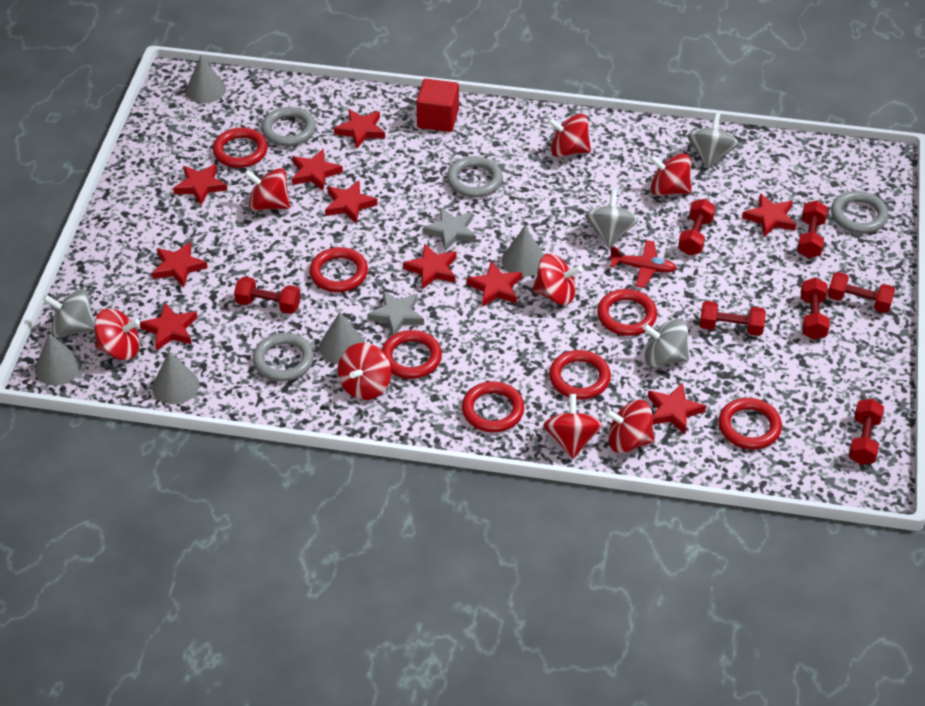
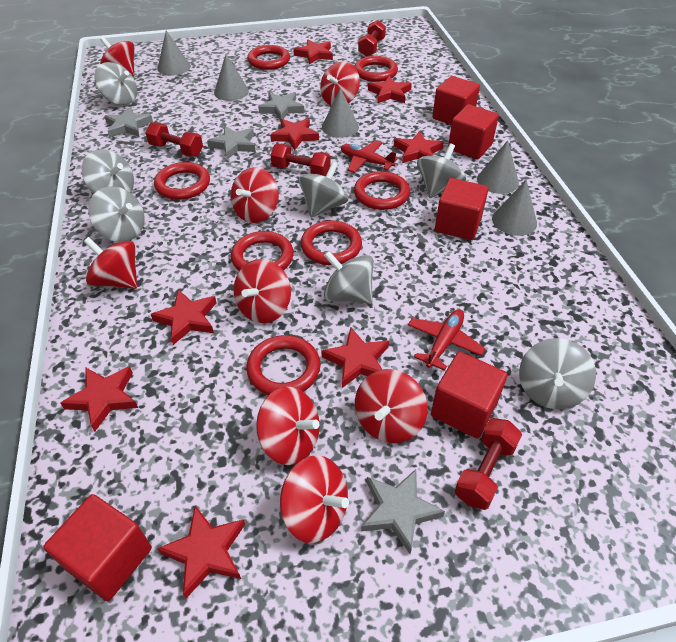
grey ring: [253,333,314,382] [261,107,316,146] [447,156,503,198] [831,191,888,234] = 4 -> none = 0
grey spinning top: [43,289,95,337] [585,190,638,248] [642,319,689,367] [687,113,738,168] = 4 -> [82,149,134,194] [88,186,145,242] [94,62,137,105] [299,161,348,218] [324,251,374,304] [417,144,466,198] [519,338,596,409] = 7
grey star: [367,291,424,335] [423,207,476,251] = 2 -> [104,107,153,138] [207,126,256,159] [258,92,304,121] [361,469,445,554] = 4
red cube: [416,79,459,132] = 1 -> [43,494,152,601] [431,352,508,439] [432,76,480,125] [435,178,489,240] [448,104,499,159] = 5
red dumbbell: [234,277,301,314] [678,199,715,255] [700,301,766,336] [797,200,828,258] [801,278,830,340] [828,272,895,313] [849,399,884,465] = 7 -> [145,122,203,157] [271,144,330,176] [358,20,386,57] [455,418,522,510] = 4
red plane: [609,240,676,288] = 1 -> [341,140,398,173] [408,309,486,371] = 2
red star: [140,303,197,351] [152,242,208,287] [173,164,228,205] [292,149,343,191] [325,181,378,223] [334,109,385,148] [403,243,457,289] [467,261,522,307] [648,383,706,434] [742,193,796,237] = 10 -> [60,366,138,432] [151,289,217,345] [157,506,245,598] [270,118,319,150] [293,40,333,65] [321,327,389,388] [368,76,412,103] [394,131,444,163] = 8

